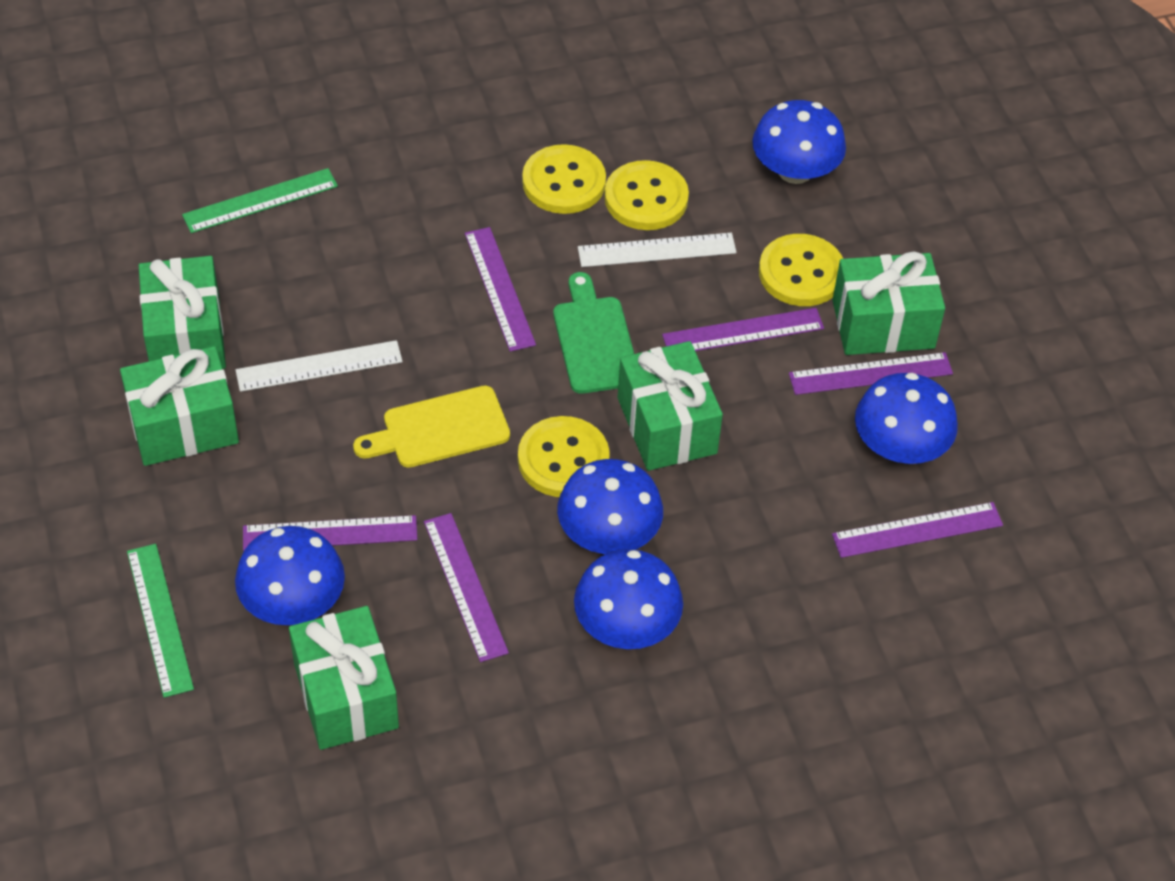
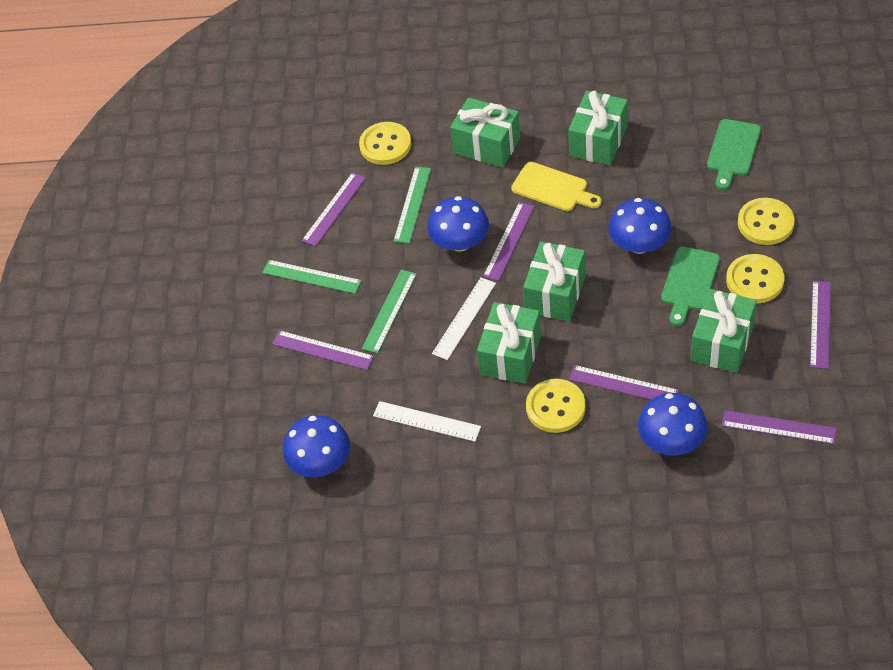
blue mushroom: [235,526,345,625] [557,459,663,554] [574,549,683,649] [752,100,846,184] [855,373,958,464] = 5 -> [283,415,350,477] [427,196,489,252] [609,198,672,254] [638,393,707,456] = 4
green cutting board: [553,272,634,394] = 1 -> [661,246,720,326] [707,119,761,190] = 2
green ruler: [127,544,194,698] [182,168,338,233] = 2 -> [262,260,362,294] [362,270,417,354] [394,167,431,244] = 3

